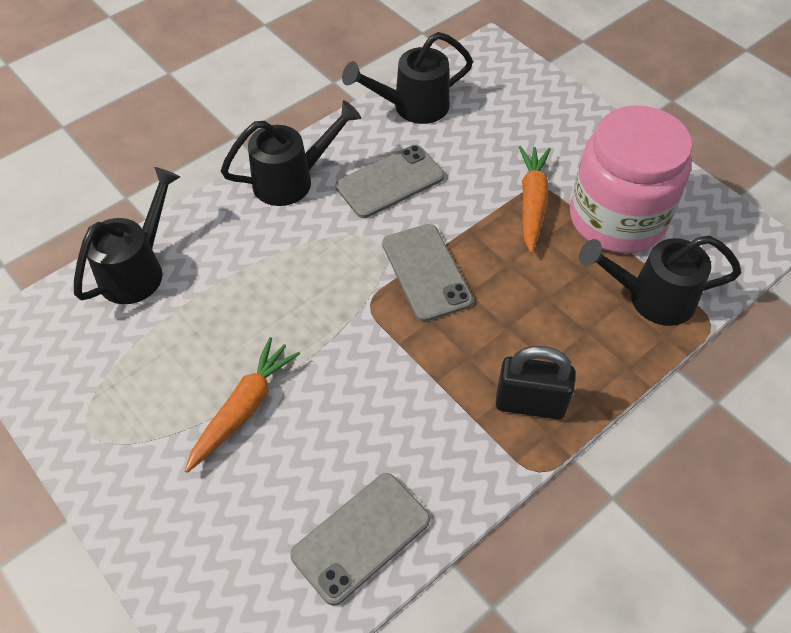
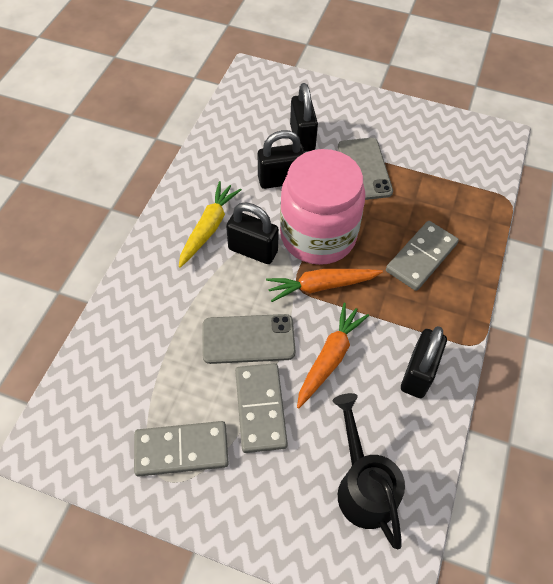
black padlock: [496,346,575,419] = 1 -> [226,202,279,264] [258,130,305,189] [290,83,318,152] [401,326,447,398] = 4
black watering can: [74,167,180,304] [221,100,361,206] [342,32,473,124] [579,235,741,326] = 4 -> [333,393,405,549] = 1
grey domino: none = 0 -> [134,421,229,477] [235,363,288,453] [386,221,459,291] = 3
grey phone: [290,473,430,606] [336,145,444,218] [382,224,473,322] = 3 -> [202,314,295,364] [338,138,393,200] = 2
yellow carrot: none = 0 -> [179,181,242,268] = 1

